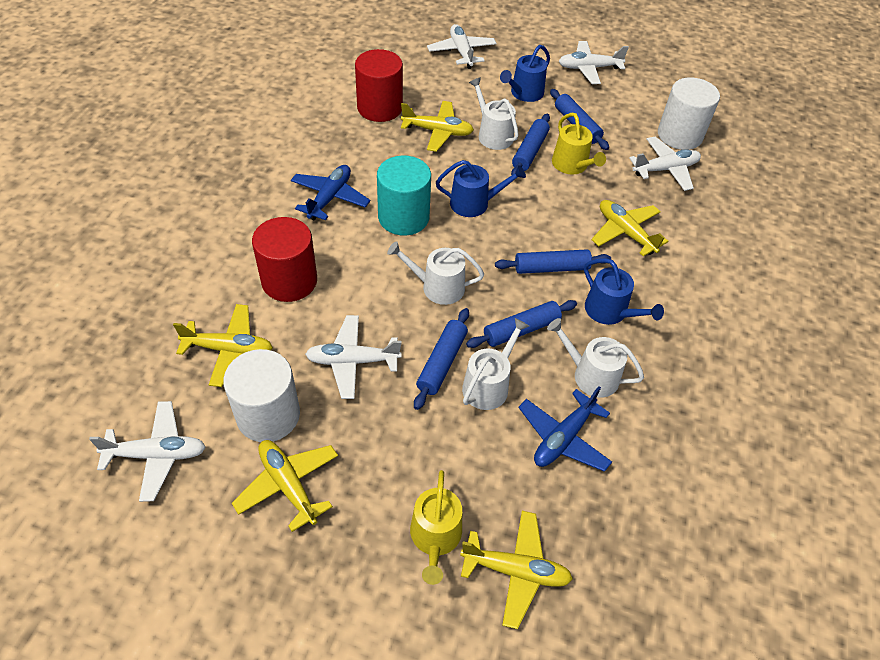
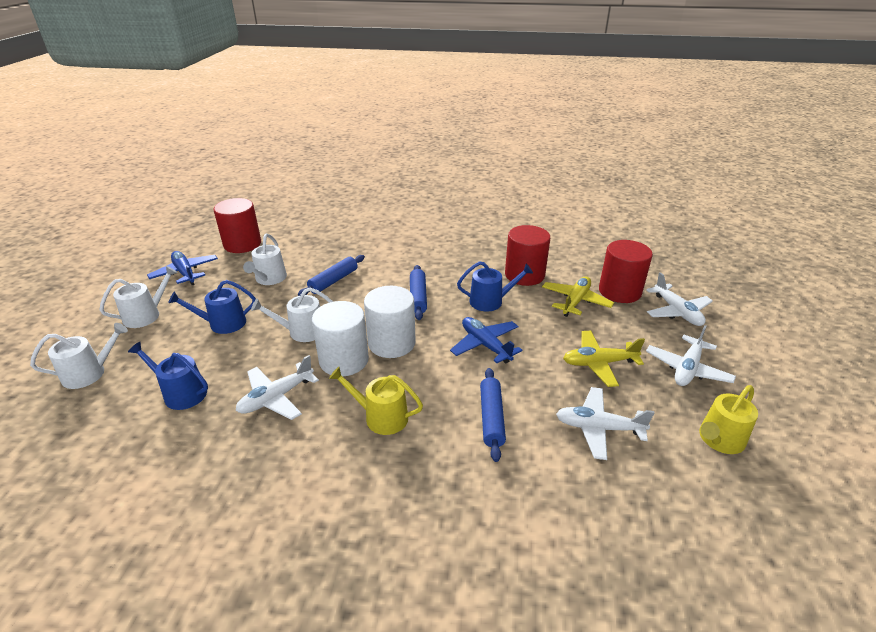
blue rolling pin: [414,308,469,410] [466,300,577,348] [495,249,611,274] [511,114,550,176] [550,89,609,150] = 5 -> [298,255,365,296] [410,265,427,320] [480,368,506,462] = 3
red cylinder: [252,217,317,302] [355,49,403,122] = 2 -> [213,198,261,253] [505,225,550,286] [599,240,653,303] = 3
turquoise cylinder: [377,156,431,236] = 1 -> none = 0
white plane: [89,401,206,502] [305,315,402,399] [427,24,497,69] [559,41,629,84] [629,137,701,191] = 5 -> [236,355,319,420] [556,387,655,460] [646,272,713,326] [646,325,736,386] = 4
yellow plane: [173,304,273,387] [232,440,338,532] [401,101,474,152] [460,511,573,629] [591,200,668,257] = 5 -> [542,276,614,317] [563,331,645,387] = 2

